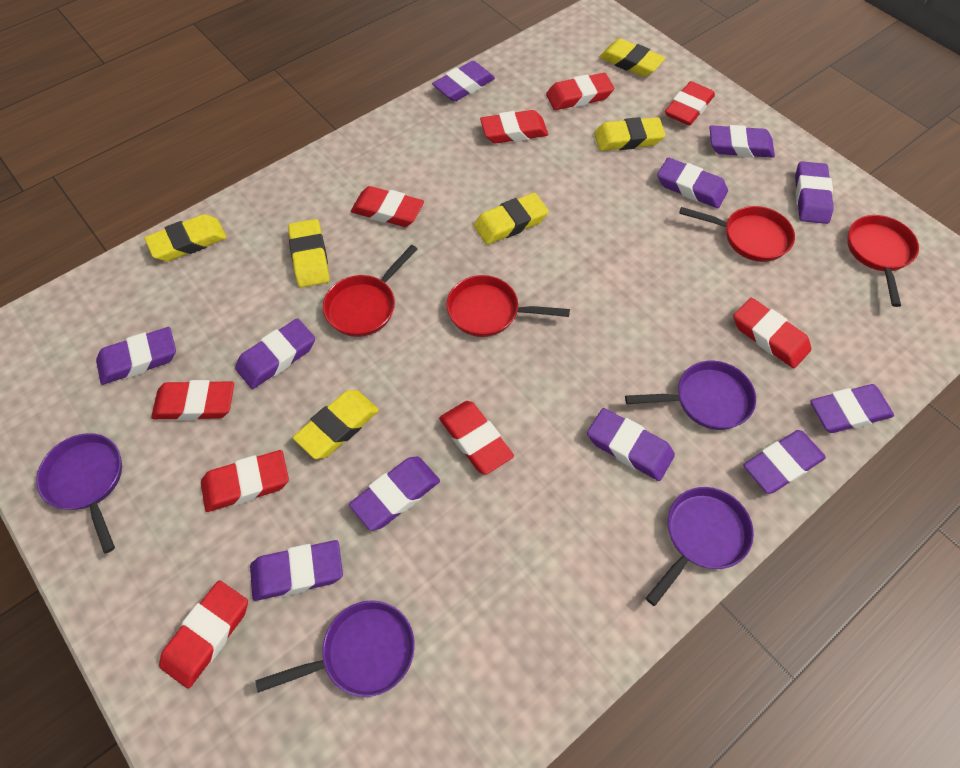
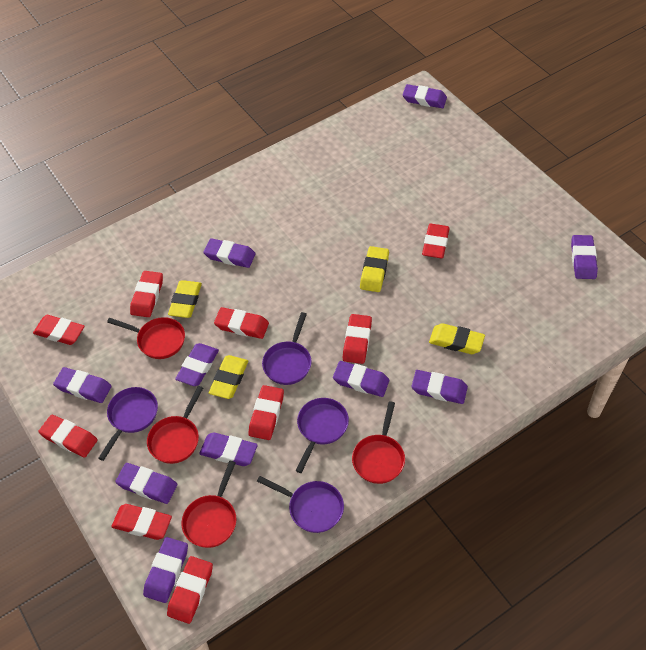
purple eraser: [96,327,176,385] [235,318,315,389] [250,540,343,601] [349,457,440,531] [432,61,495,101] [587,408,675,481] [657,157,728,208] [709,125,775,158] [744,430,826,494] [795,161,834,224] [810,384,894,433] = 11 -> [53,367,112,403] [115,463,177,504] [143,537,188,603] [175,343,219,386] [199,432,258,466] [203,238,255,268] [333,361,389,397] [402,84,447,108] [411,370,468,404] [571,235,598,279] = 10
yellow eraser: [144,214,227,261] [288,219,330,288] [293,390,379,459] [474,193,549,245] [594,117,666,151] [599,39,665,77] = 6 -> [168,280,202,318] [209,355,248,399] [360,246,389,292] [429,323,485,354] = 4

